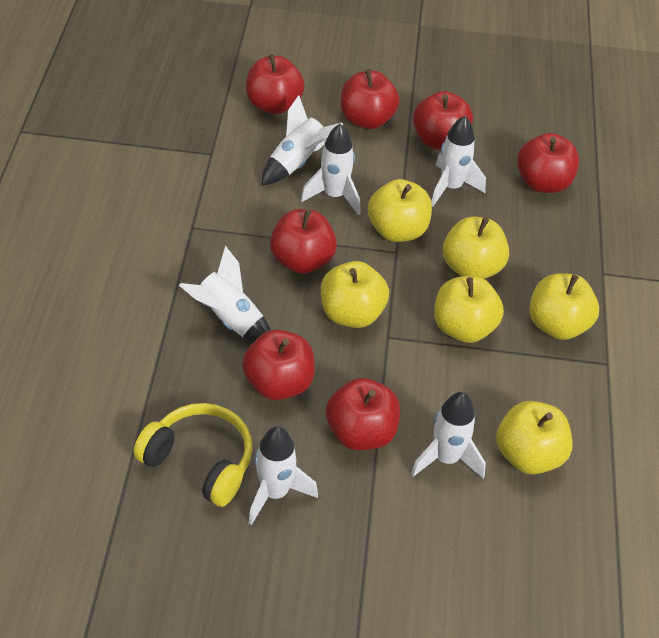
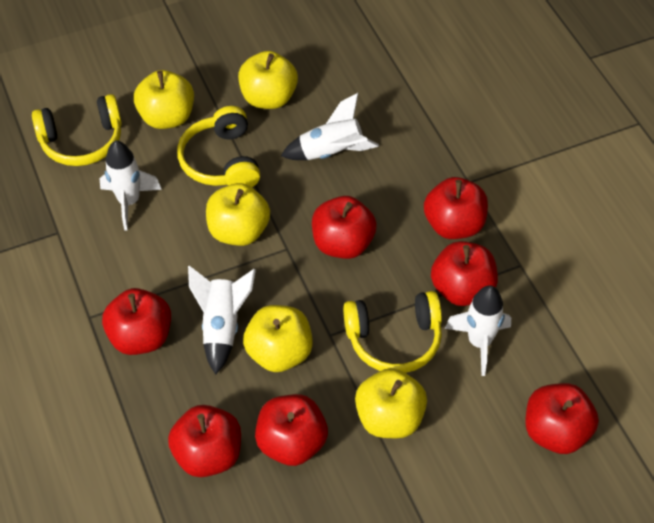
white rocket: [179,246,271,342] [248,426,318,525] [262,95,343,185] [300,123,361,215] [411,392,486,479] [431,116,486,206] = 6 -> [100,140,162,231] [188,266,256,374] [281,93,379,160] [445,285,511,376] = 4
yellow apple: [321,261,389,328] [368,179,432,242] [434,276,504,343] [443,216,509,279] [496,401,573,474] [529,273,599,340] = 6 -> [134,70,194,129] [206,183,270,246] [238,51,298,109] [243,305,313,372] [355,368,427,438] = 5
yellow headphones: [133,403,253,507] = 1 -> [32,94,122,166] [177,106,260,187] [343,291,442,373] = 3

